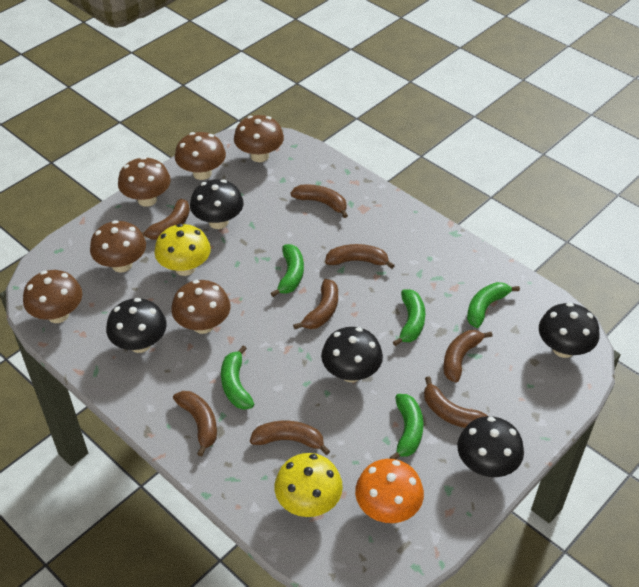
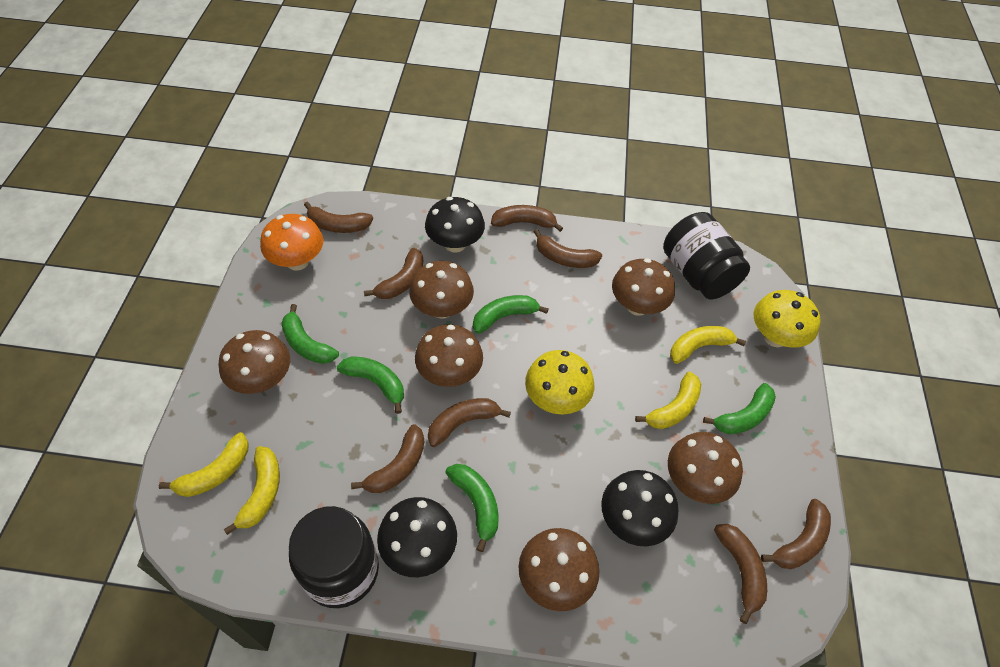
black jar: none = 0 -> [289,506,379,608] [663,212,750,299] = 2
black mushroom: [106,298,167,353] [190,179,243,229] [321,327,383,382] [457,416,524,477] [539,303,599,358] = 5 -> [377,497,457,577] [425,197,485,253] [601,470,678,547] = 3
yellow banana: none = 0 -> [159,432,248,497] [224,446,280,535] [635,372,701,429] [670,326,746,364] = 4

